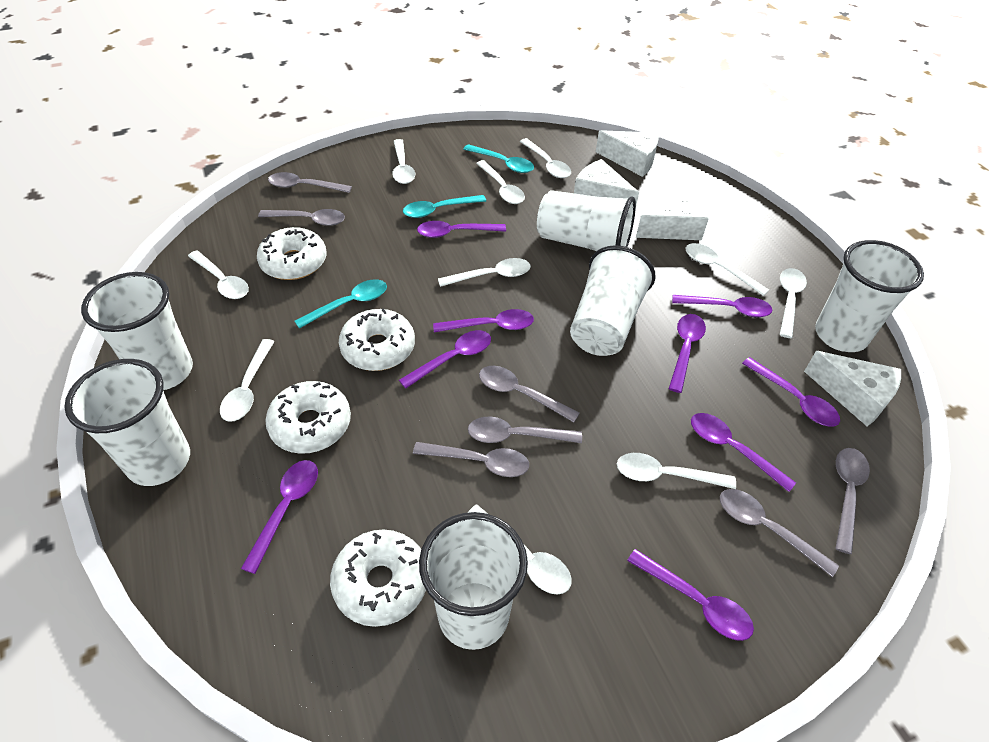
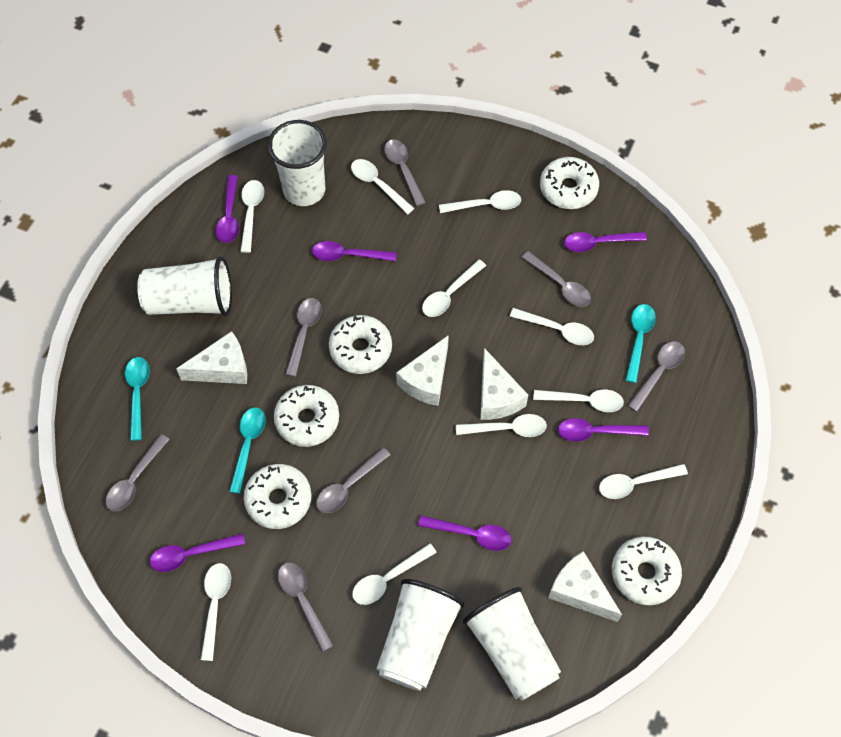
purple spoon: [241,460,318,574] [399,330,491,389] [417,221,506,238] [433,309,534,332] [627,549,754,641] [669,314,706,393] [672,295,772,317] [691,413,796,492] [742,357,840,427] = 9 -> [150,533,245,572] [216,175,239,243] [312,241,396,261] [418,515,511,551] [558,418,649,442] [564,232,647,252] = 6
white cup: [64,359,190,486] [81,272,193,390] [419,512,528,650] [537,190,636,251] [570,245,656,356] [815,240,924,352] = 6 -> [137,256,232,316] [268,120,327,206] [376,579,464,691] [463,587,561,701] = 4
white donut: [257,227,326,280] [265,381,351,454] [330,530,426,627] [339,308,415,371] = 4 -> [244,464,311,529] [274,385,339,447] [329,315,392,374] [540,157,599,209] [612,536,682,605] = 5

